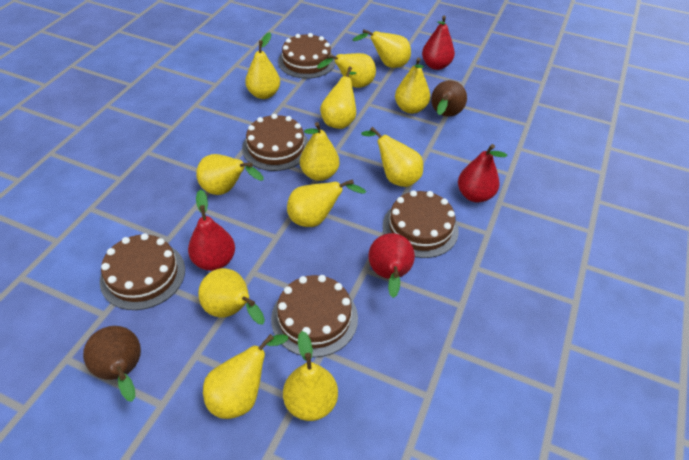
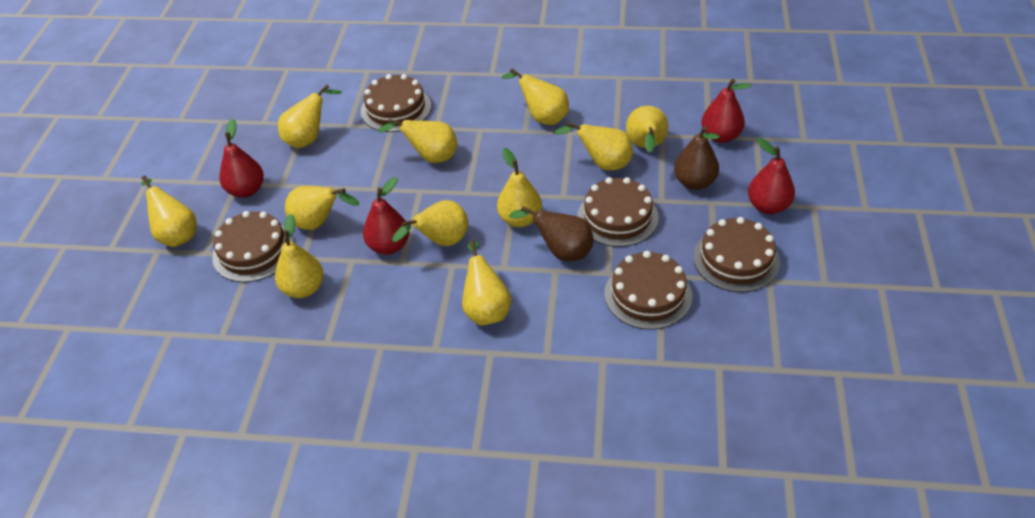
yellow pear: [196,154,264,195] [198,268,265,324] [203,334,288,419] [245,32,280,99] [283,331,338,421] [287,179,366,227] [300,122,339,181] [317,53,376,88] [320,67,356,129] [353,29,411,68] [361,127,423,187] [395,57,430,114] = 12 -> [141,176,196,247] [275,214,323,298] [278,84,342,148] [285,186,359,230] [378,119,457,163] [392,200,468,246] [462,240,511,326] [497,148,542,227] [502,68,569,125] [554,122,633,171] [626,106,668,153] = 11

